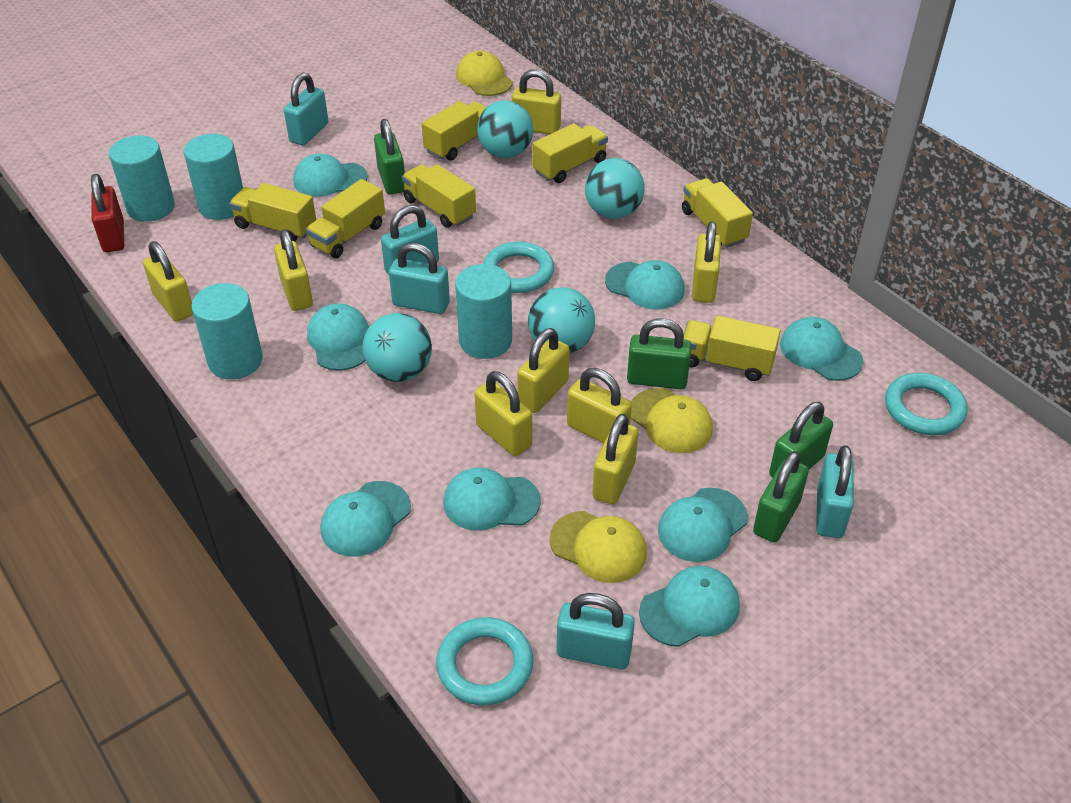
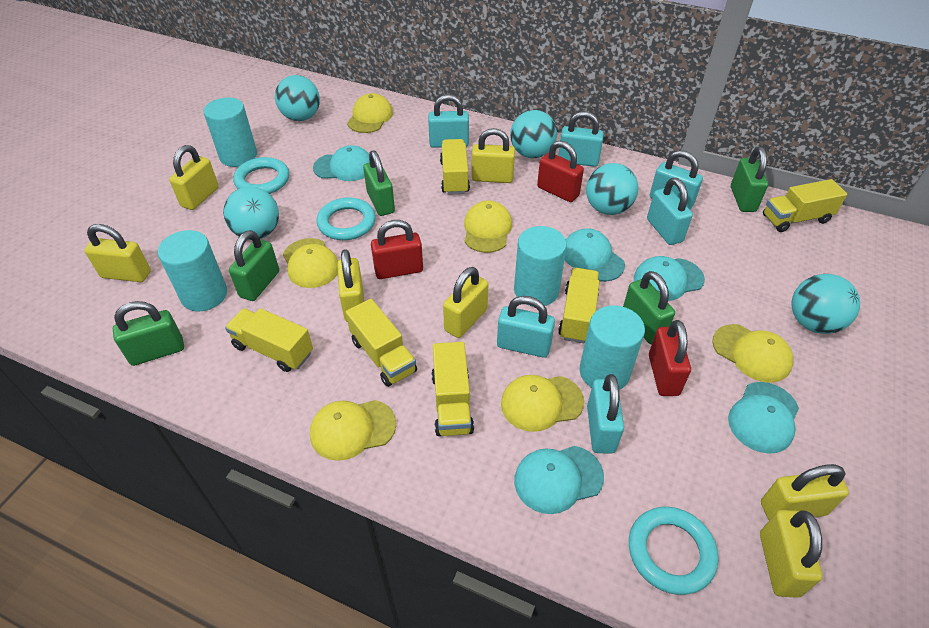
green padlock: [374,119,405,194] [627,318,692,389] [753,451,809,542] [769,402,833,478] = 4 -> [112,301,184,366] [229,230,279,301] [363,151,395,216] [623,271,675,344] [731,147,768,212] = 5
red padlock: [91,174,124,252] = 1 -> [371,220,423,279] [537,141,584,202] [649,320,691,396] = 3
turquoise ball: [363,313,432,382] [477,100,533,158] [528,287,595,354] [585,158,645,219] = 4 -> [223,187,279,240] [275,75,320,121] [510,110,557,158] [586,163,638,215] [792,274,860,334] = 5
turquoise cap: [293,154,368,197] [307,303,369,371] [321,481,411,557] [443,467,541,531] [605,260,685,310] [639,566,740,647] [658,487,748,562] [780,317,863,381] = 8 -> [313,145,370,181] [514,446,604,514] [565,228,625,282] [634,256,705,301] [728,382,799,454] = 5
turquoise padlock: [284,73,328,145] [381,205,439,275] [389,243,450,314] [557,593,635,670] [816,445,854,538] = 5 -> [428,94,469,148] [497,296,555,358] [558,111,604,167] [587,374,624,454] [647,178,693,245] [650,150,703,210] = 6
yellow cap: [456,51,513,96] [549,511,647,583] [631,388,713,453] = 3 -> [283,238,338,288] [310,400,396,461] [347,93,393,133] [464,201,512,253] [501,375,584,432] [712,324,793,383] = 6
yellow padlock: [143,241,193,322] [274,229,313,311] [474,371,532,456] [512,70,561,134] [517,328,569,413] [567,368,632,443] [592,413,639,504] [692,221,721,303] = 8 -> [84,224,151,282] [169,145,219,210] [337,249,364,322] [443,267,489,338] [471,128,515,183] [760,510,823,598] [761,464,849,520] = 7
yellow truck: [229,183,316,241] [306,179,385,258] [402,164,476,228] [422,101,487,161] [532,123,608,183] [682,178,753,248] [684,316,781,381] = 7 -> [225,308,313,372] [346,299,417,387] [432,342,474,436] [440,139,470,195] [558,268,599,343] [763,179,847,232] = 6

